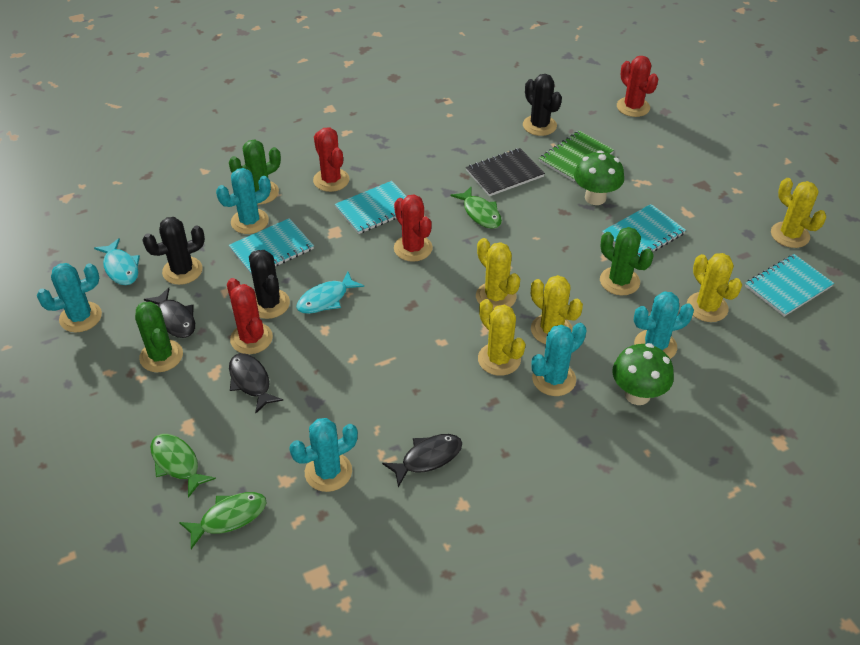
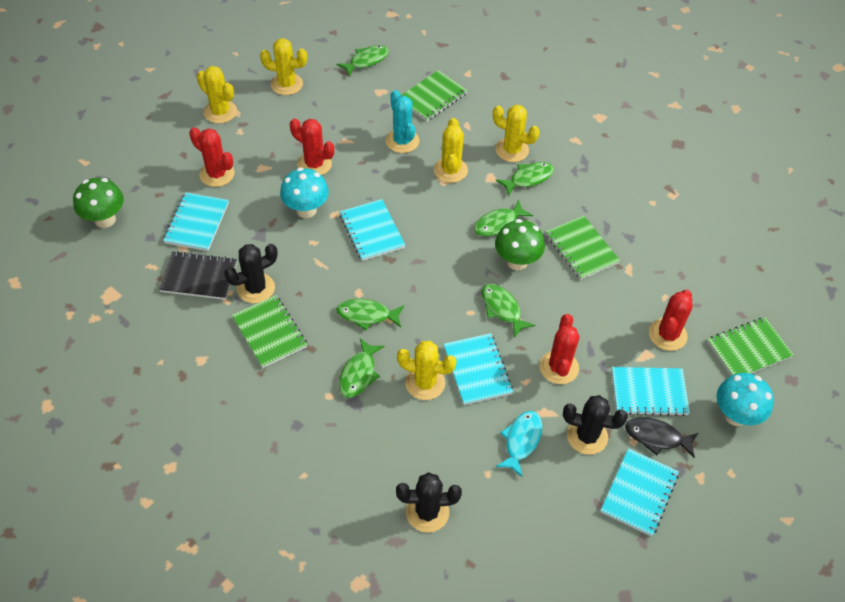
black fish: [144,288,195,338] [229,353,283,413] [382,434,462,487] = 3 -> [625,417,698,458] = 1
green cactus: [135,302,183,372] [229,140,281,204] [600,227,653,295] = 3 -> none = 0
green fish: [150,434,216,498] [179,492,267,549] [450,187,502,229] = 3 -> [336,299,404,330] [337,45,389,76] [339,338,385,398] [474,200,533,236] [482,284,535,338] [496,162,554,196] = 6
green notebook: [539,131,614,182] = 1 -> [232,295,307,368] [401,70,468,121] [546,216,620,280] [707,317,794,376] = 4
turquoise cactus: [37,263,102,332] [216,168,271,234] [289,418,358,492] [531,323,587,396] [634,291,694,359] = 5 -> [386,90,419,153] = 1
turquoise fish: [94,238,140,285] [296,271,364,314] = 2 -> [496,411,542,478] = 1
turquoise mushroom: none = 0 -> [280,168,329,218] [717,373,774,426] = 2
turquoise notebook: [229,218,314,275] [335,181,406,234] [602,204,686,256] [745,254,834,316] = 4 -> [163,192,229,251] [340,199,405,261] [444,333,513,405] [601,448,679,536] [612,367,690,416] = 5

